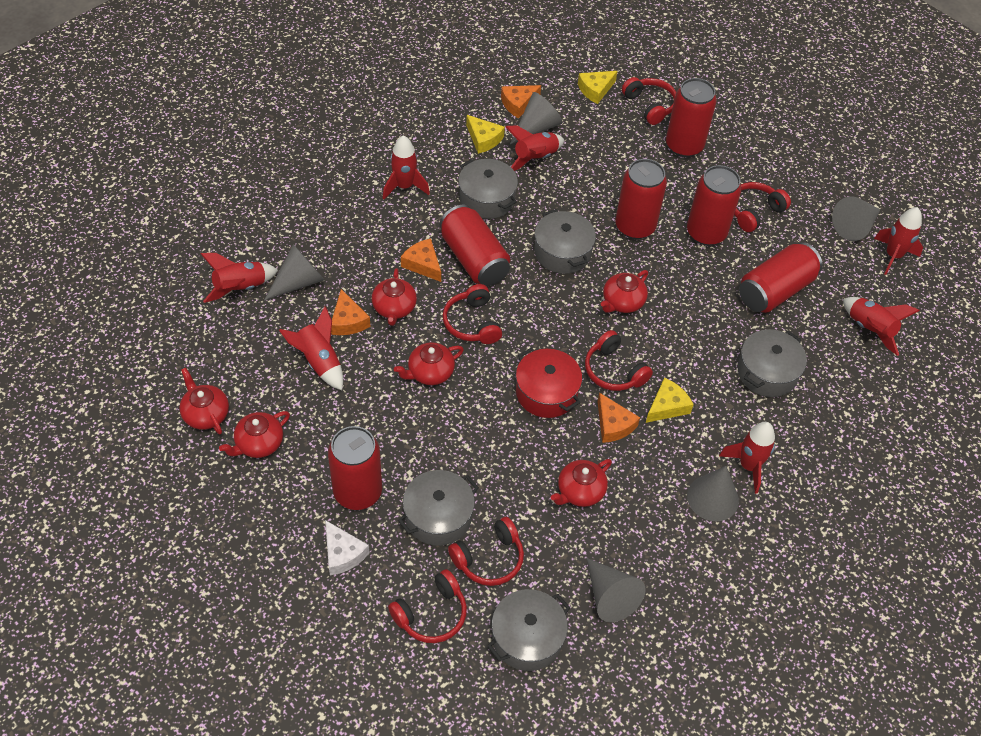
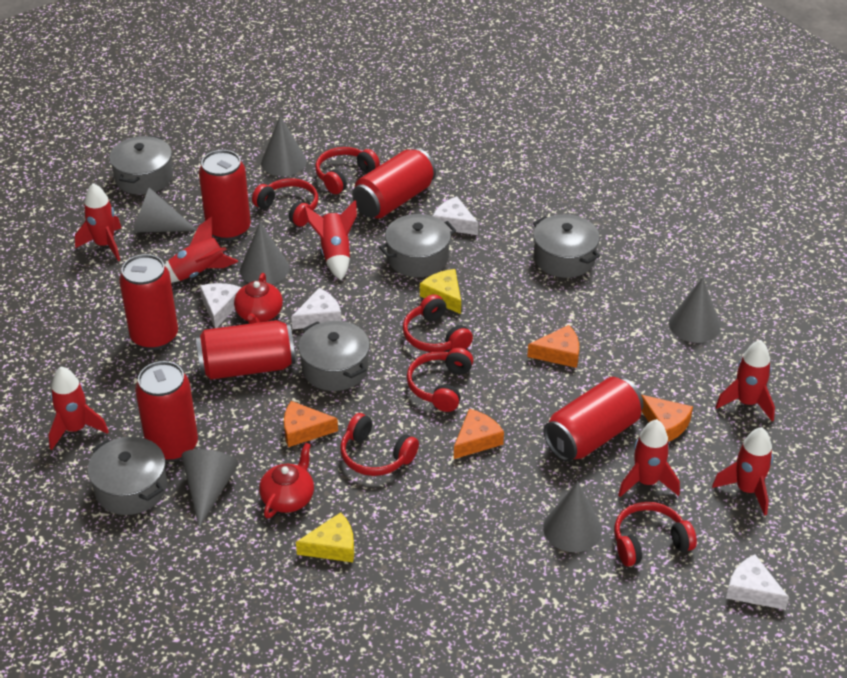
grey cone: [264,244,324,301] [510,92,562,144] [586,558,646,622] [687,466,739,521] [832,197,880,241] = 5 -> [133,187,197,233] [182,449,239,528] [240,222,289,285] [261,116,307,176] [543,481,602,552] [669,277,721,343] = 6
red pot: [516,348,582,418] = 1 -> none = 0
red teapot: [180,368,229,434] [219,411,290,458] [372,268,417,326] [394,342,464,385] [551,459,612,507] [601,270,648,313] = 6 -> [234,273,283,324] [259,443,314,518] = 2
white cheese: [325,520,369,575] = 1 -> [200,283,242,328] [291,288,342,329] [433,196,478,235] [726,554,789,610] = 4
yellow cheese: [466,115,505,154] [578,71,618,104] [646,378,694,423] = 3 -> [296,512,354,562] [420,269,461,314] = 2

